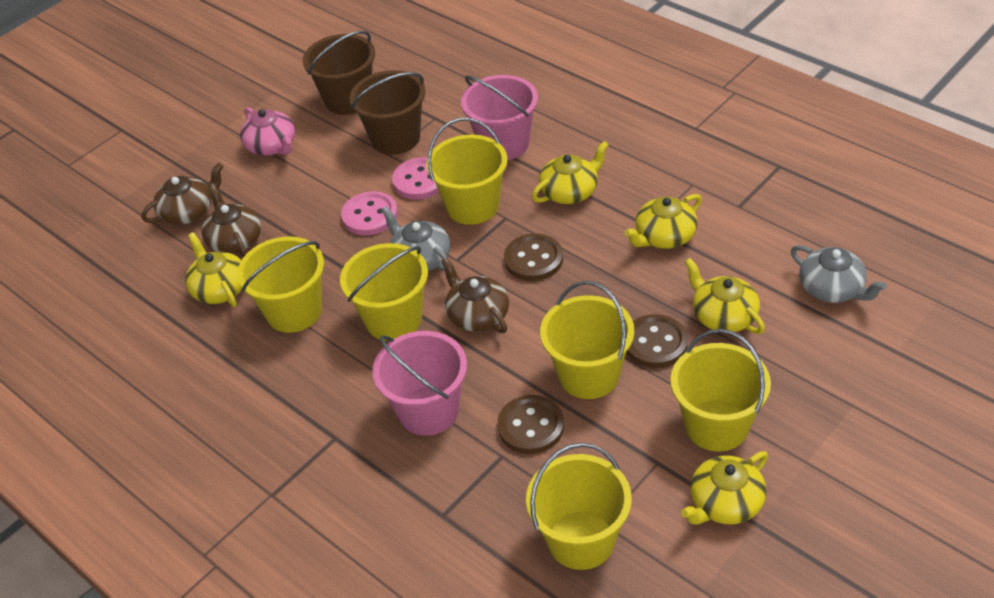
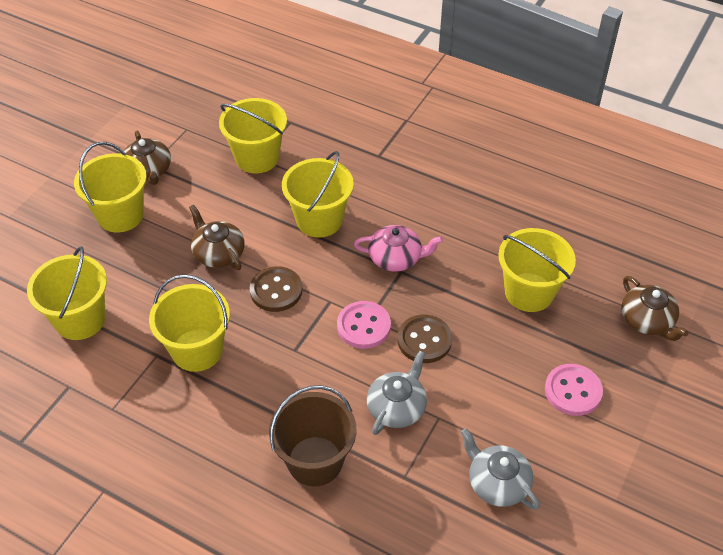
brown bucket: [303,31,375,115] [350,70,425,155] = 2 -> [269,385,356,486] = 1
brown button: [497,395,564,454] [504,233,563,281] [626,314,688,368] = 3 -> [250,266,302,312] [398,315,452,363] = 2
pink bucket: [372,331,467,436] [461,75,538,160] = 2 -> none = 0
yellow teapot: [185,232,242,307] [532,141,609,204] [624,194,702,249] [681,451,768,525] [685,258,765,334] = 5 -> none = 0

